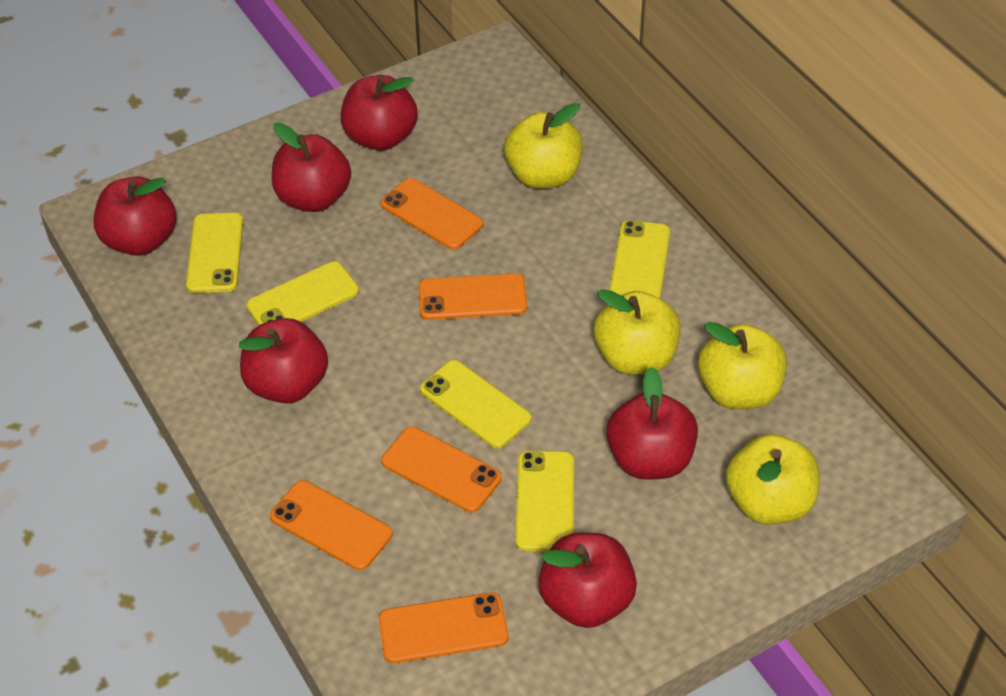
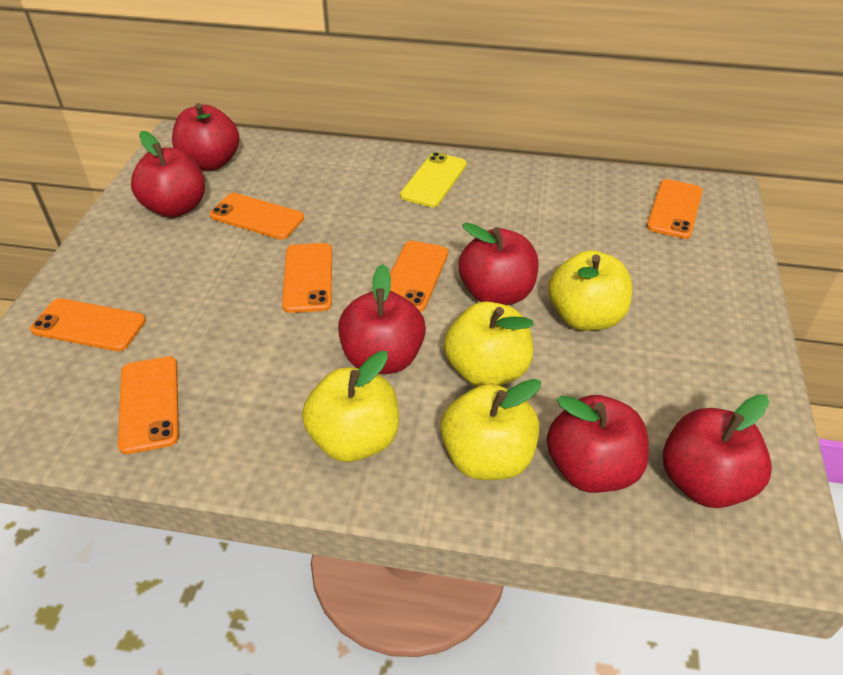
orange phone: [270,480,393,570] [379,592,508,663] [381,178,483,250] [381,427,502,513] [419,273,527,320] = 5 -> [30,298,146,351] [118,356,179,454] [209,193,304,240] [282,243,332,313] [390,241,448,312] [647,179,703,239] = 6
yellow phone: [186,213,243,293] [246,261,359,325] [420,360,532,448] [516,451,574,551] [609,220,670,298] = 5 -> [400,152,467,207] = 1

